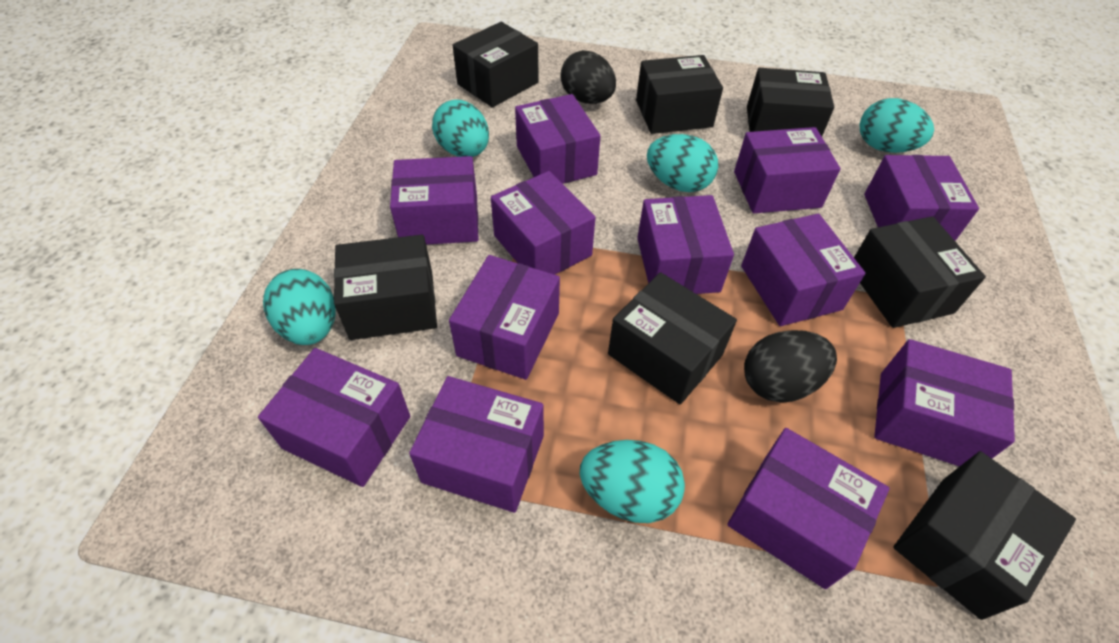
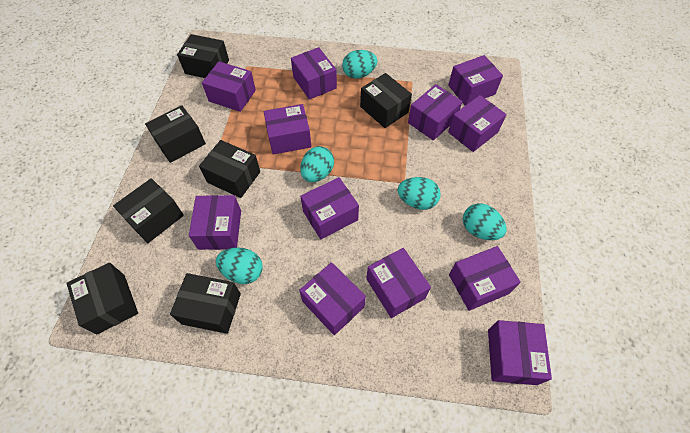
black egg: [560,50,616,104] [744,330,837,403] = 2 -> none = 0

